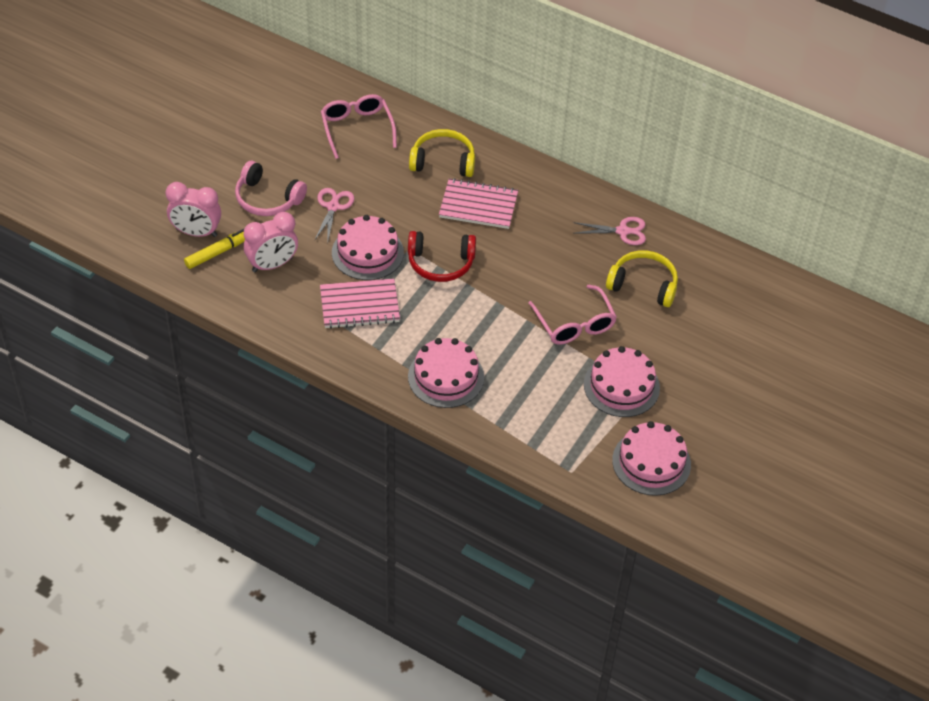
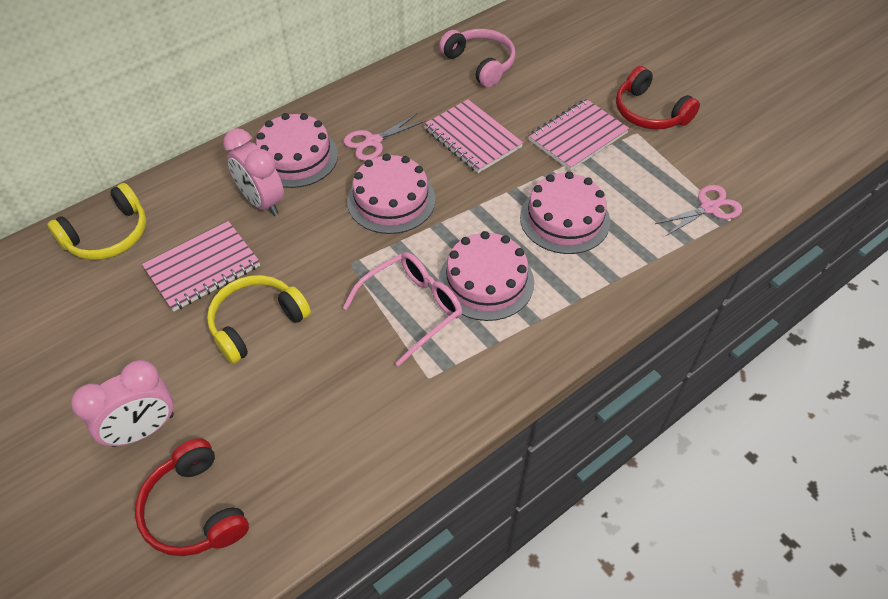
pink glasses: [321,94,397,159] [528,285,617,344] = 2 -> [343,252,462,366] = 1
pink notebook: [320,279,400,329] [439,178,518,229] = 2 -> [142,221,260,312] [424,99,523,173] [528,99,629,171] = 3
red headphones: [408,231,476,282] = 1 -> [135,438,249,556] [616,66,700,130] = 2
yellow marker: [184,228,245,269] = 1 -> none = 0

